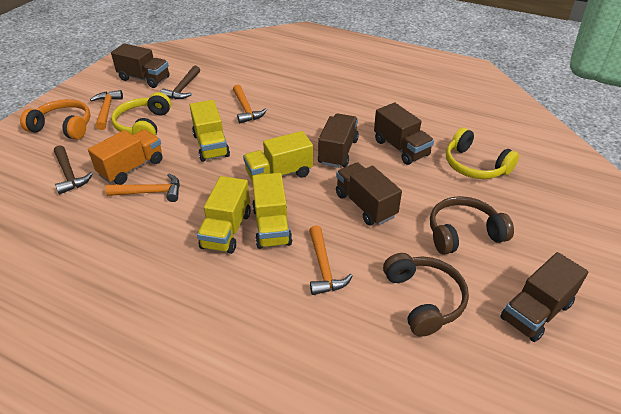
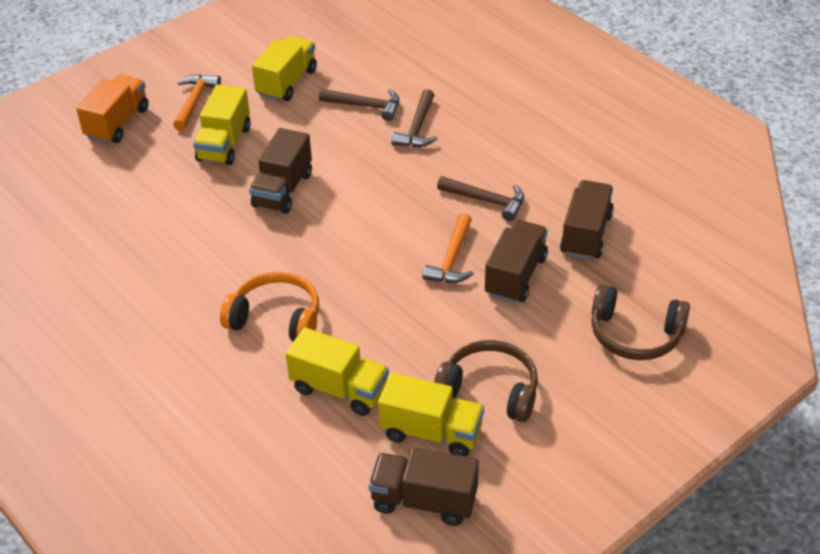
brown hammer: [54,145,93,194] [160,66,200,99] = 2 -> [319,89,399,121] [392,89,437,147] [437,176,524,221] = 3
brown truck: [111,43,170,88] [318,114,359,168] [336,162,402,225] [374,102,434,165] [500,252,588,342] = 5 -> [249,128,312,214] [369,448,479,526] [485,220,548,303] [560,180,614,260] = 4
orange hammer: [90,90,123,130] [105,174,180,202] [233,85,267,123] [309,225,353,295] = 4 -> [173,74,221,131] [422,213,474,283] = 2
yellow headphones: [111,92,171,136] [446,128,519,179] = 2 -> none = 0

